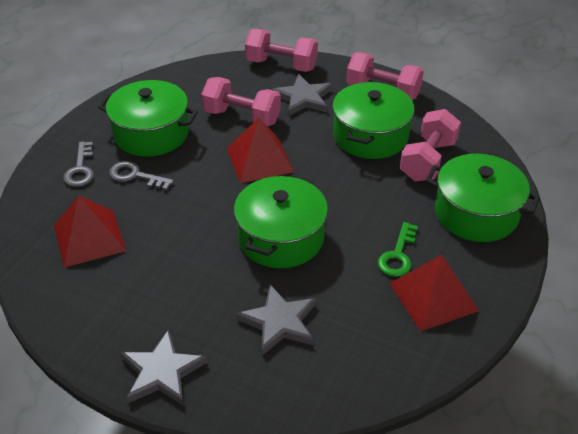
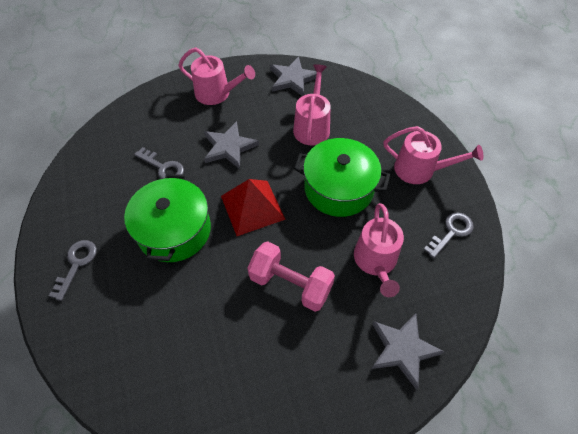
green key: [378,222,418,277] = 1 -> none = 0
green pot: [98,80,198,157] [234,174,328,268] [332,82,415,159] [426,154,540,242] = 4 -> [124,174,211,262] [294,138,390,217] = 2
grey key: [63,142,94,187] [109,161,174,190] = 2 -> [49,240,97,301] [134,147,184,179] [423,212,474,258] = 3
pink dumbbell: [201,77,281,127] [245,29,318,72] [346,52,424,100] [400,109,461,182] = 4 -> [247,241,335,312] = 1
pink watering can: none = 0 -> [178,48,255,105] [293,64,330,145] [354,203,404,297] [384,126,483,184] = 4
red pyramid: [54,195,126,268] [227,118,294,183] [389,255,479,331] = 3 -> [221,179,286,236] = 1

